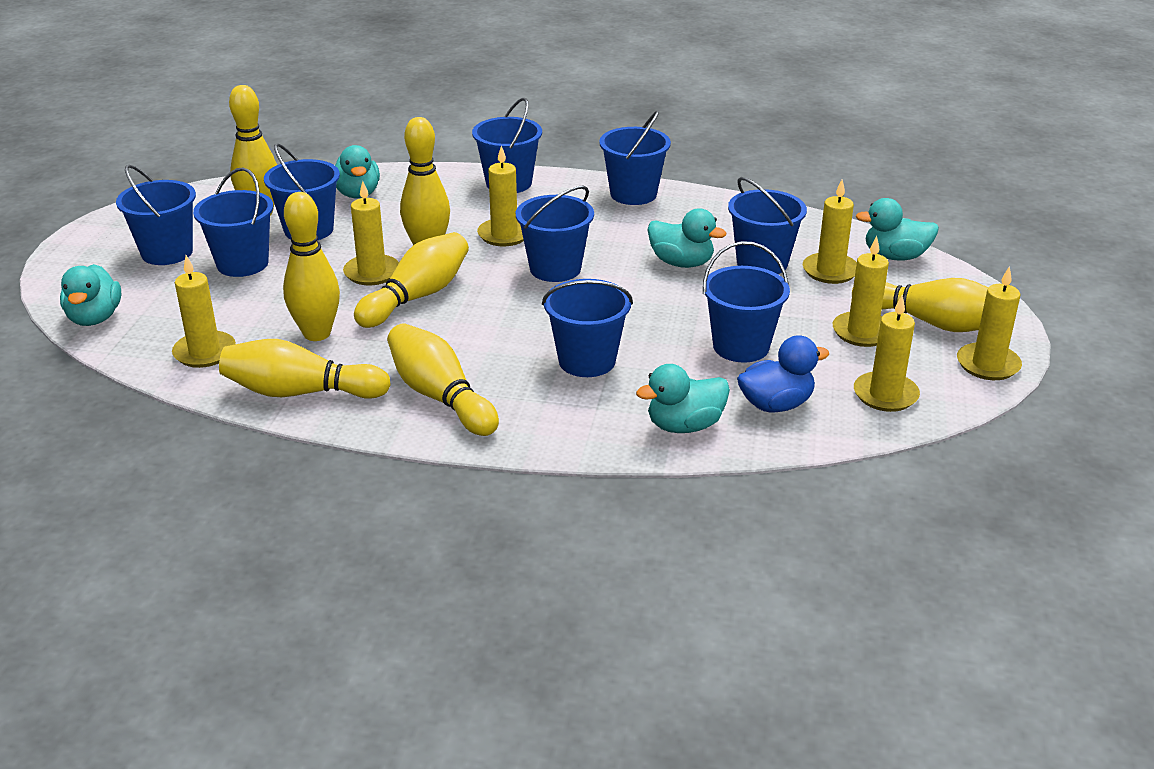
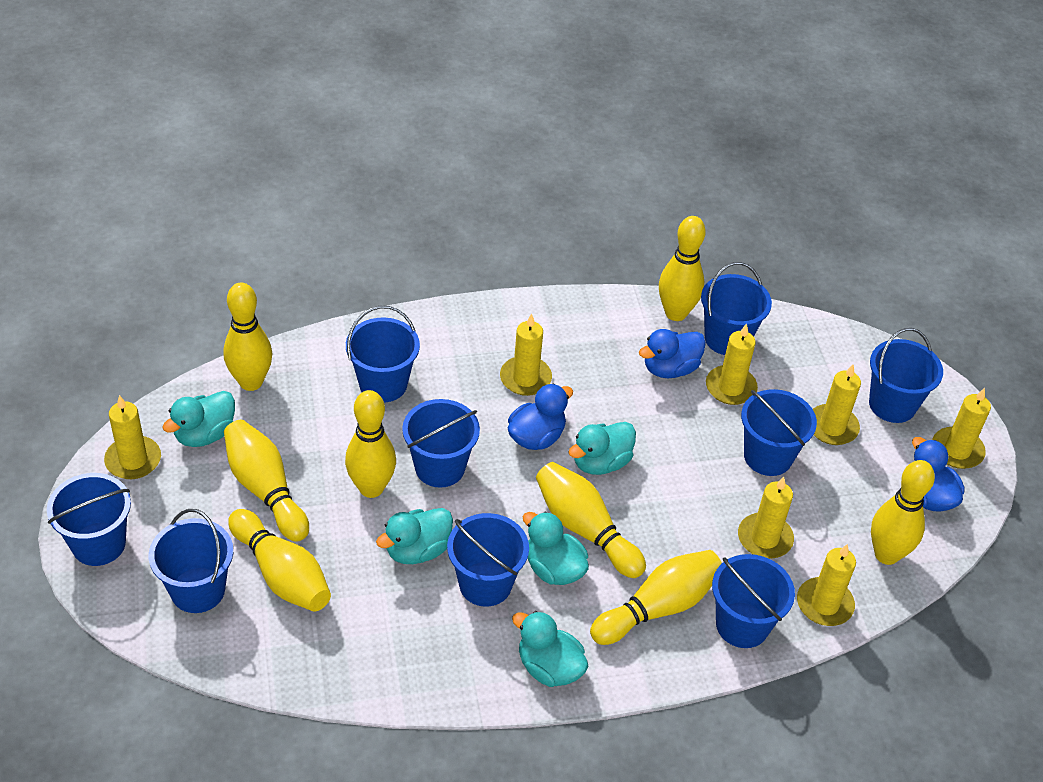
blue duck: [737,335,829,412] = 1 -> [508,384,573,450] [639,329,706,378] [912,437,964,511] = 3
yellow bowling pin: [219,339,391,399] [229,85,277,215] [283,192,340,341] [354,232,469,328] [387,323,499,436] [400,117,450,245] [852,278,988,332] = 7 -> [223,283,272,391] [224,420,309,542] [228,509,331,612] [345,390,396,498] [536,462,646,578] [590,550,722,645] [659,216,706,321] [871,460,935,565] = 8

